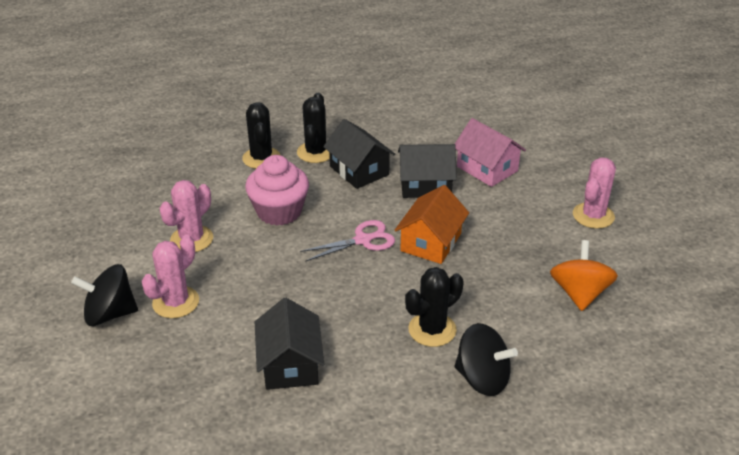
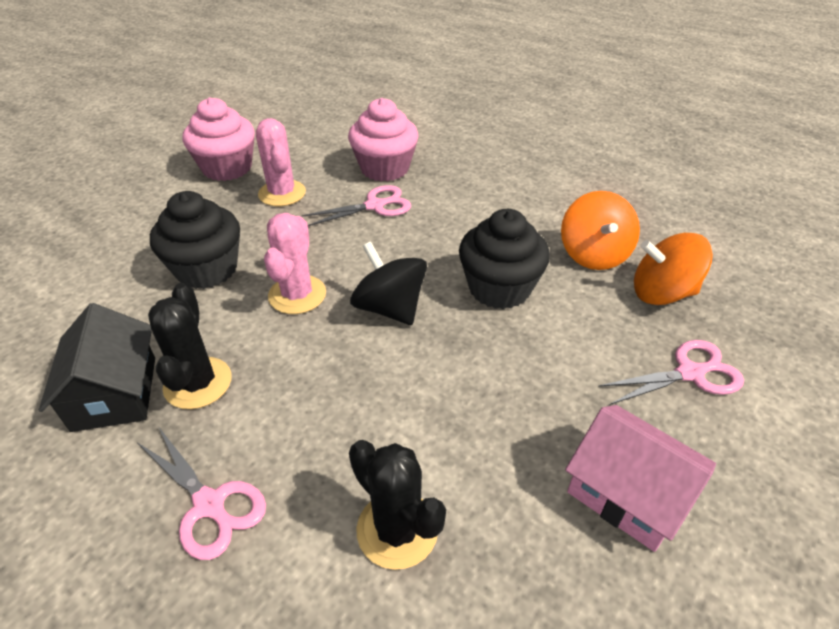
black cactus: [242,102,280,169] [297,93,330,163] [405,267,464,347] = 3 -> [148,283,232,409] [349,440,446,570] = 2
black cupcake: none = 0 -> [150,191,240,289] [459,209,550,309] = 2
black house: [255,298,324,390] [323,119,395,189] [398,144,457,198] = 3 -> [39,303,155,432] = 1
black spinning top: [71,264,138,326] [454,323,518,396] = 2 -> [350,242,427,325] = 1
orange house: [395,185,469,264] = 1 -> none = 0
orange spinning top: [550,240,618,311] = 1 -> [561,191,640,270] [634,233,713,305] = 2
pink cactus: [142,235,199,318] [159,180,213,252] [573,157,616,229] = 3 -> [256,118,306,206] [264,213,326,314] = 2
pink cupcake: [245,155,309,226] = 1 -> [182,97,255,181] [348,98,419,182] = 2
pink scissors: [300,220,395,262] = 1 -> [138,428,266,560] [302,185,411,226] [598,340,744,405] = 3

